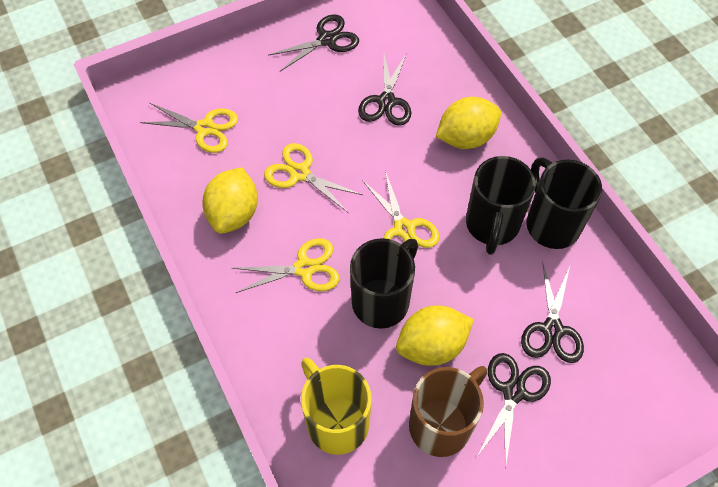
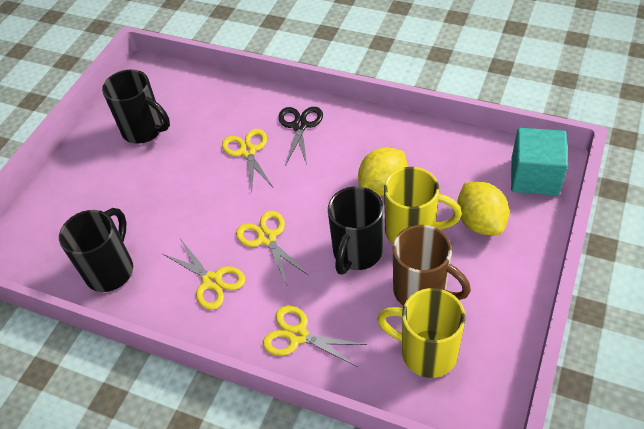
black scissors: [268,15,359,71] [358,53,411,126] [476,353,551,470] [521,264,584,363] = 4 -> [278,107,323,166] = 1
turquoise cube: none = 0 -> [511,128,568,196] = 1
yellow lemon: [202,168,258,234] [396,305,474,366] [436,97,501,149] = 3 -> [358,147,408,196] [457,182,509,235] = 2
yellow mug: [301,358,372,455] = 1 -> [377,288,466,378] [384,167,462,244] = 2

